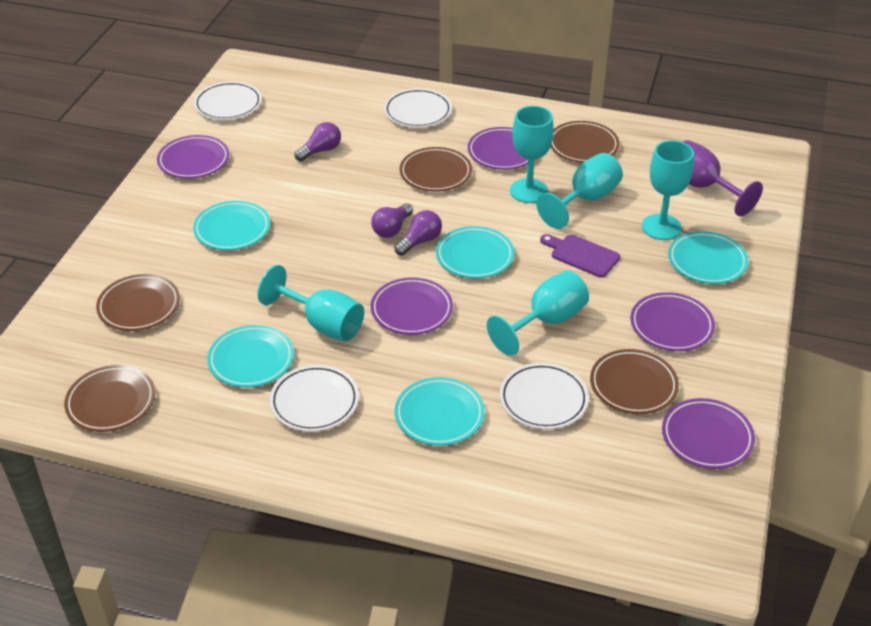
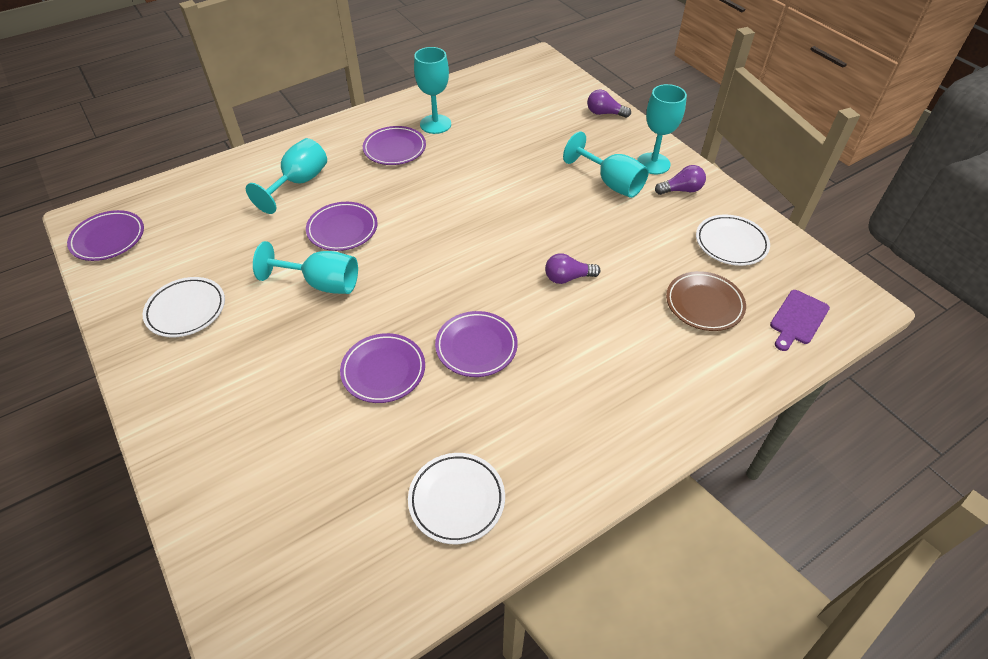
brown plate: [64,365,155,432] [96,274,180,331] [400,147,472,192] [551,121,619,163] [590,349,679,414] = 5 -> [666,271,746,331] = 1
purple goblet: [683,140,763,217] = 1 -> none = 0
turquoise plate: [193,201,270,250] [207,325,294,387] [395,377,485,446] [436,226,514,278] [668,231,748,284] = 5 -> none = 0
white plate: [194,81,262,120] [270,365,359,432] [384,88,452,128] [500,363,589,429] = 4 -> [143,277,225,337] [408,453,505,544] [696,215,770,266] = 3

